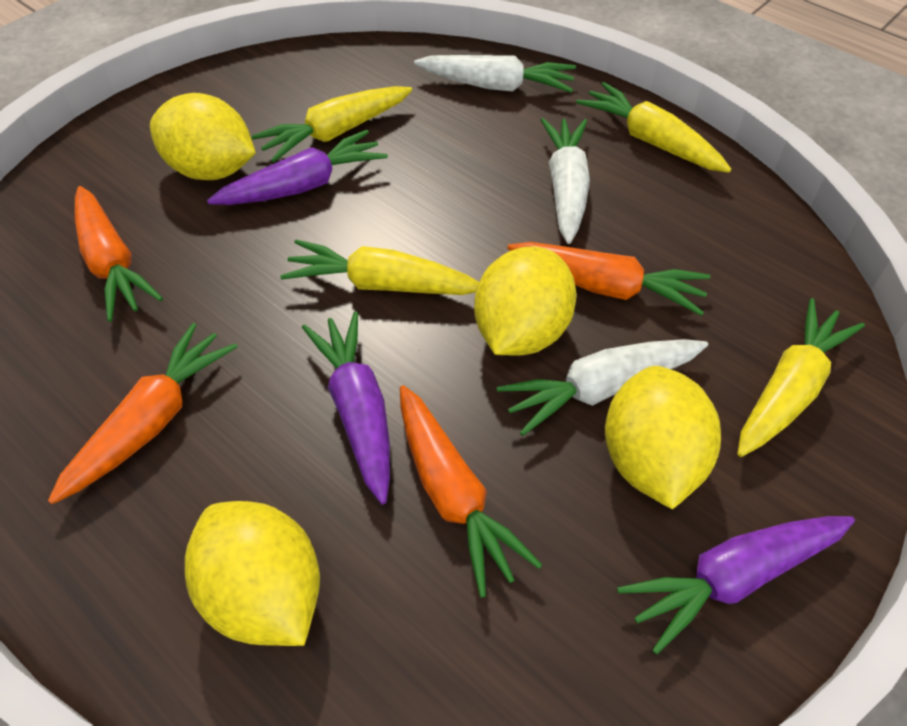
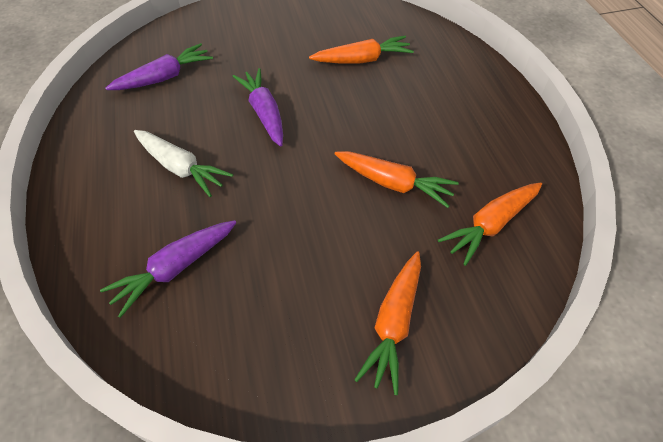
white carrot: [414,55,576,93] [497,339,708,436] [541,118,590,244] = 3 -> [134,130,233,197] = 1
yellow carrot: [251,86,412,163] [280,240,479,295] [576,82,732,173] [737,298,865,457] = 4 -> none = 0
yellow lemon: [150,93,256,180] [185,501,320,646] [474,247,576,356] [605,366,721,509] = 4 -> none = 0

